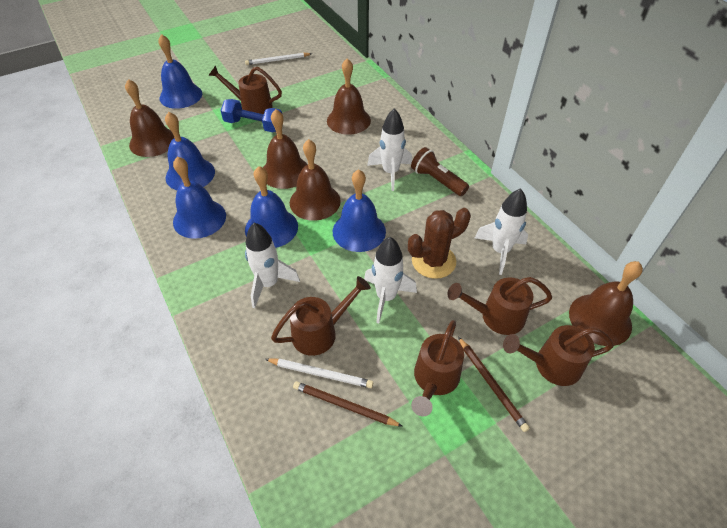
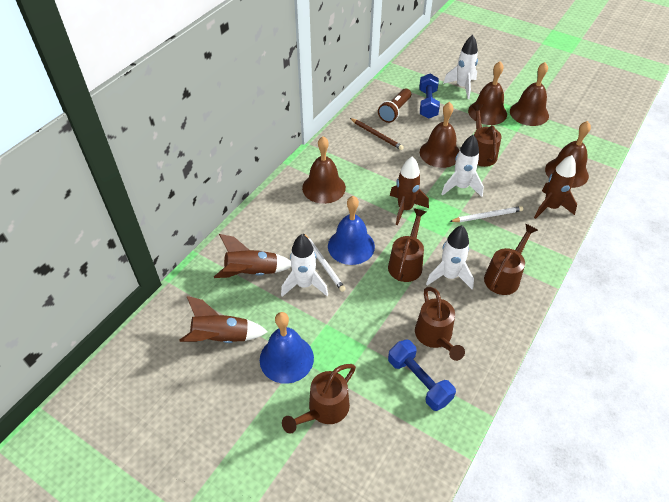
blue bell: [158,34,202,109] [165,112,215,190] [173,156,226,239] [245,166,298,248] [333,169,386,252] = 5 -> [260,312,314,384] [328,196,375,265] = 2
blue dumbbell: [220,99,282,133] = 1 -> [388,340,456,411] [419,74,440,119] = 2
brown cactus: [408,208,471,279] = 1 -> none = 0
brown pencil: [293,381,403,427] [458,337,530,432] = 2 -> [350,118,404,150] = 1
brown rocket: none = 0 -> [179,296,268,343] [214,234,291,278] [390,157,429,225] [534,155,577,219] = 4

